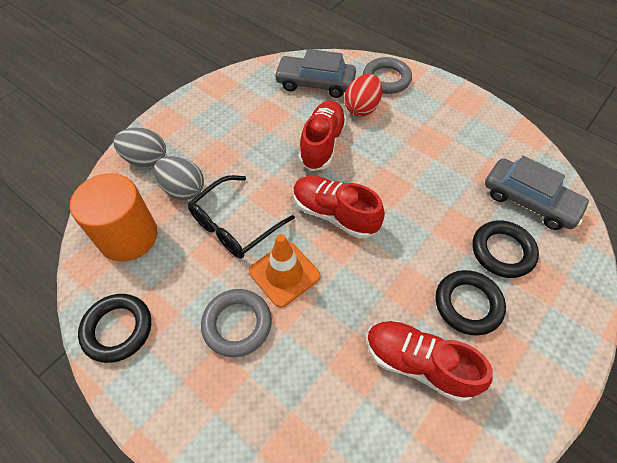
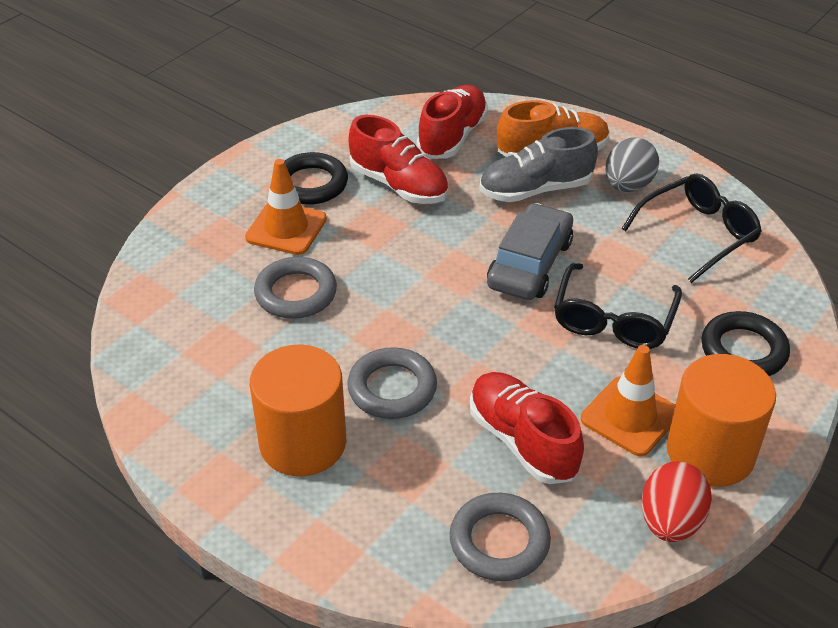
black glasses: [188,175,295,258] = 1 -> [554,263,682,349] [621,173,762,283] = 2
black ring: [78,294,151,363] [436,270,506,335] [472,220,539,278] = 3 -> [284,152,348,205] [701,311,790,376] = 2
grey car: [274,49,356,98] [485,156,591,230] = 2 -> [487,203,573,300] = 1
grey egg: [113,127,166,167] [154,156,204,200] = 2 -> [605,137,659,192] = 1
grey ring: [201,289,272,357] [363,57,412,94] = 2 -> [254,257,337,319] [347,347,437,419] [450,493,551,581] = 3
grey shoe: none = 0 -> [479,127,598,202] = 1
orange cylinder: [70,173,158,262] = 1 -> [250,344,346,477] [667,354,776,487] = 2
orange shoe: none = 0 -> [497,100,610,157] = 1
orange traffic cone: [249,234,320,308] = 1 -> [245,159,327,255] [581,345,675,456] = 2

